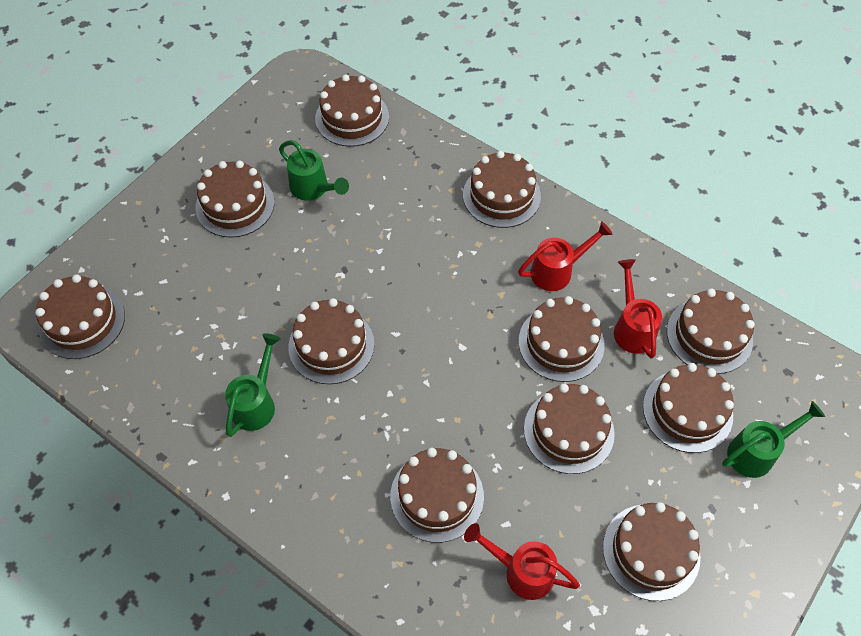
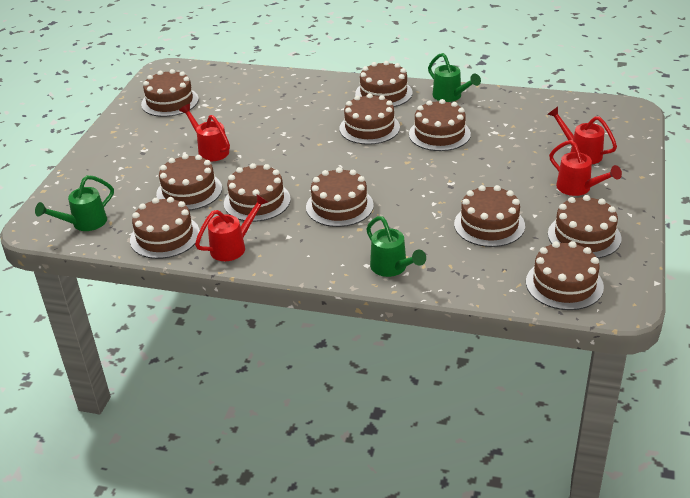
red watering can: [464,523,580,600] [518,221,613,291] [614,259,662,359] = 3 -> [179,104,230,161] [195,194,268,261] [547,107,617,164] [549,140,622,196] = 4

